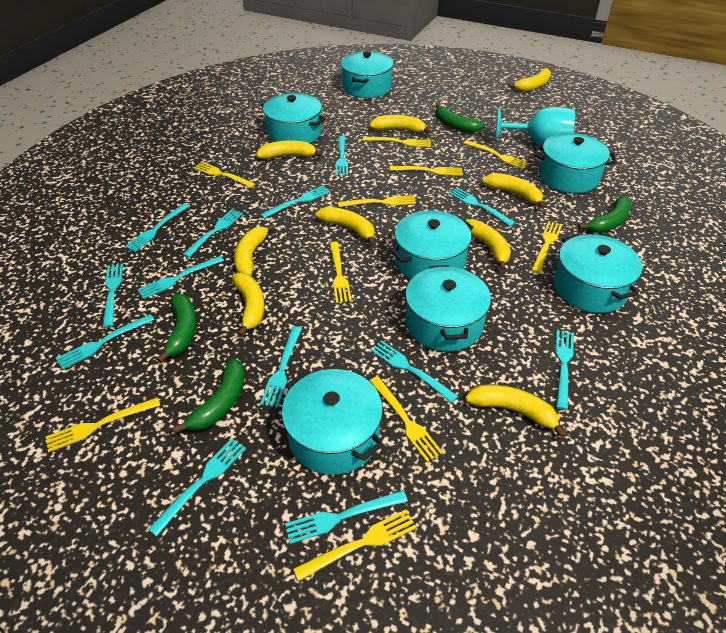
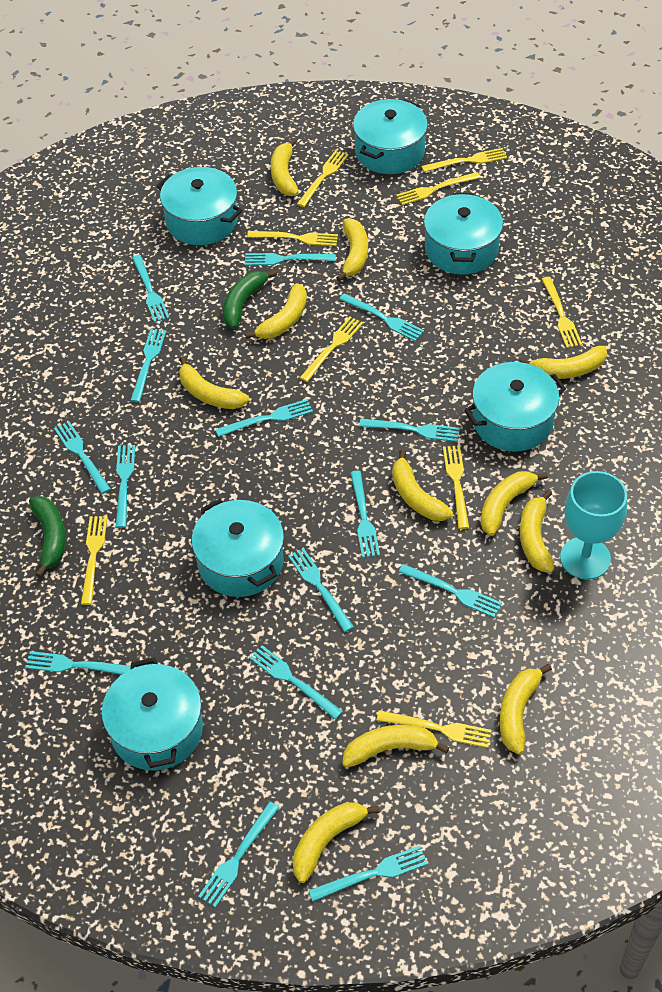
green banana: [157,294,197,363] [173,358,245,433] [436,104,484,133] [578,196,632,233] = 4 -> [29,496,66,578] [223,270,277,329] = 2
turquoise fork: [56,314,154,370] [103,264,123,328] [125,204,190,252] [137,256,224,299] [148,438,246,536] [183,209,243,258] [260,186,330,219] [260,326,302,408] [285,490,408,544] [336,136,348,176] [370,340,458,403] [449,187,515,227] [555,330,574,410] = 13 -> [25,651,136,675] [54,421,111,494] [116,445,135,528] [130,329,166,402] [132,255,169,322] [198,801,280,907] [215,399,313,437] [245,253,336,266] [249,645,343,719] [288,548,354,632] [308,846,428,902] [339,293,424,341] [350,471,380,558] [359,418,460,442] [399,564,502,617] = 15
turquoise pot: [261,93,326,143] [282,369,383,475] [341,51,393,98] [390,210,473,279] [405,265,491,351] [535,133,616,193] [553,234,642,313] = 7 -> [102,658,203,771] [156,167,243,245] [192,499,284,597] [353,99,428,174] [424,193,503,275] [464,362,566,452] = 6
yellow banana: [232,273,264,337] [234,224,275,276] [256,140,323,159] [315,207,375,245] [369,115,431,134] [465,219,511,270] [465,384,567,438] [482,173,546,209] [508,68,551,92] = 9 -> [179,356,249,409] [245,283,307,339] [271,138,299,196] [292,802,380,883] [336,218,368,282] [343,725,449,768] [392,449,453,521] [480,471,548,536] [500,664,552,754] [519,346,607,379] [520,490,554,572] = 11
yellow fork: [46,397,160,452] [193,162,255,188] [293,510,416,581] [330,242,352,303] [338,195,416,207] [363,137,431,147] [370,376,443,462] [389,166,462,176] [463,140,529,169] [531,221,562,273] = 10 -> [81,516,108,605] [247,231,338,246] [297,150,348,207] [300,316,363,382] [376,710,492,748] [396,172,481,205] [421,148,507,172] [443,445,469,529] [542,277,582,348] = 9

